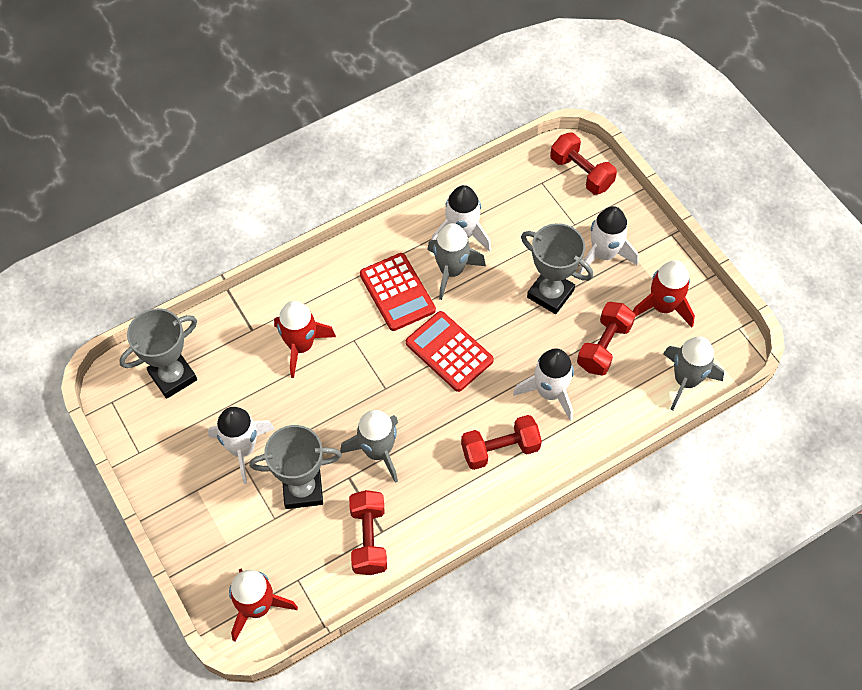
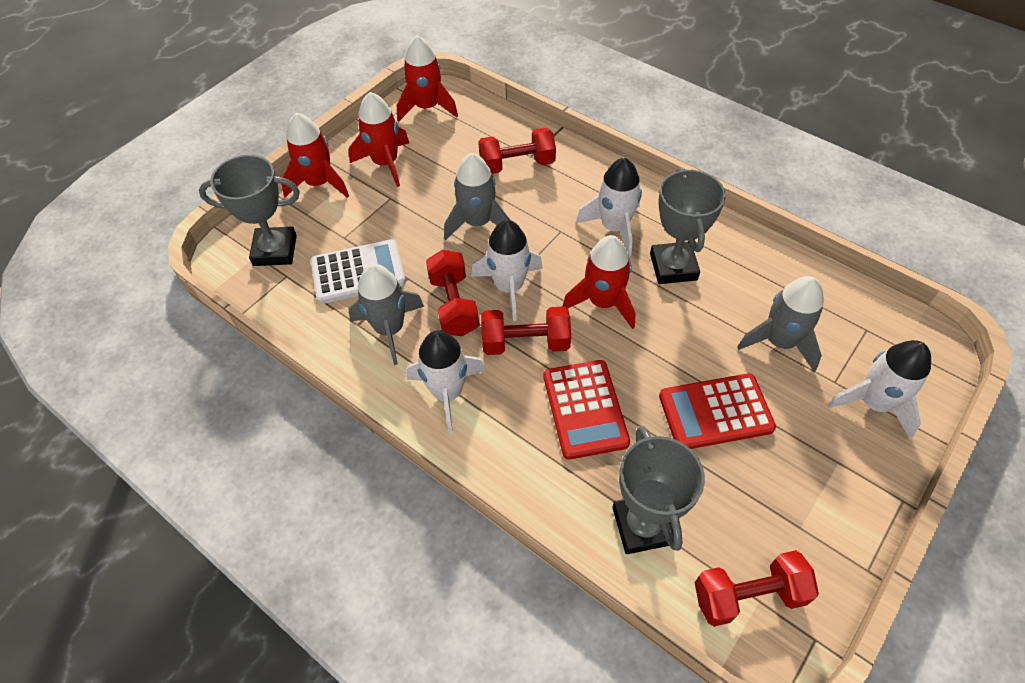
red rocket: [229,568,298,641] [274,301,336,378] [633,260,695,328] = 3 -> [281,113,349,198] [349,92,409,187] [397,35,458,122] [562,235,635,329] = 4
white calculator: none = 0 -> [311,239,406,304] = 1

